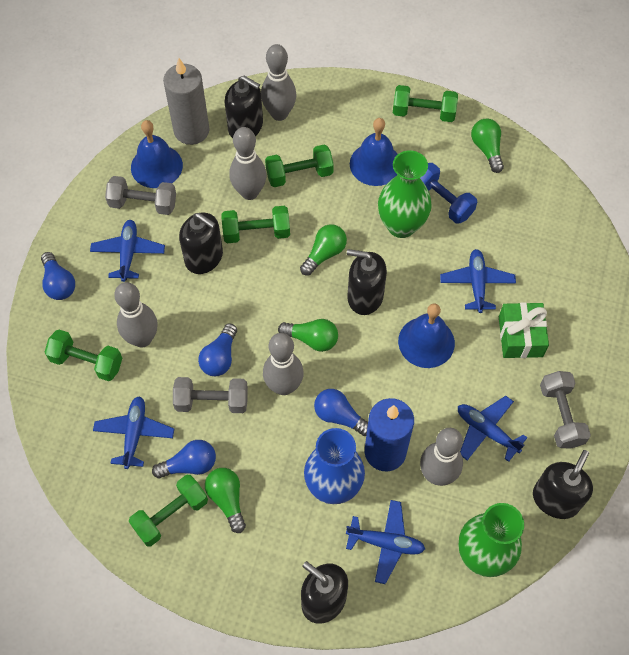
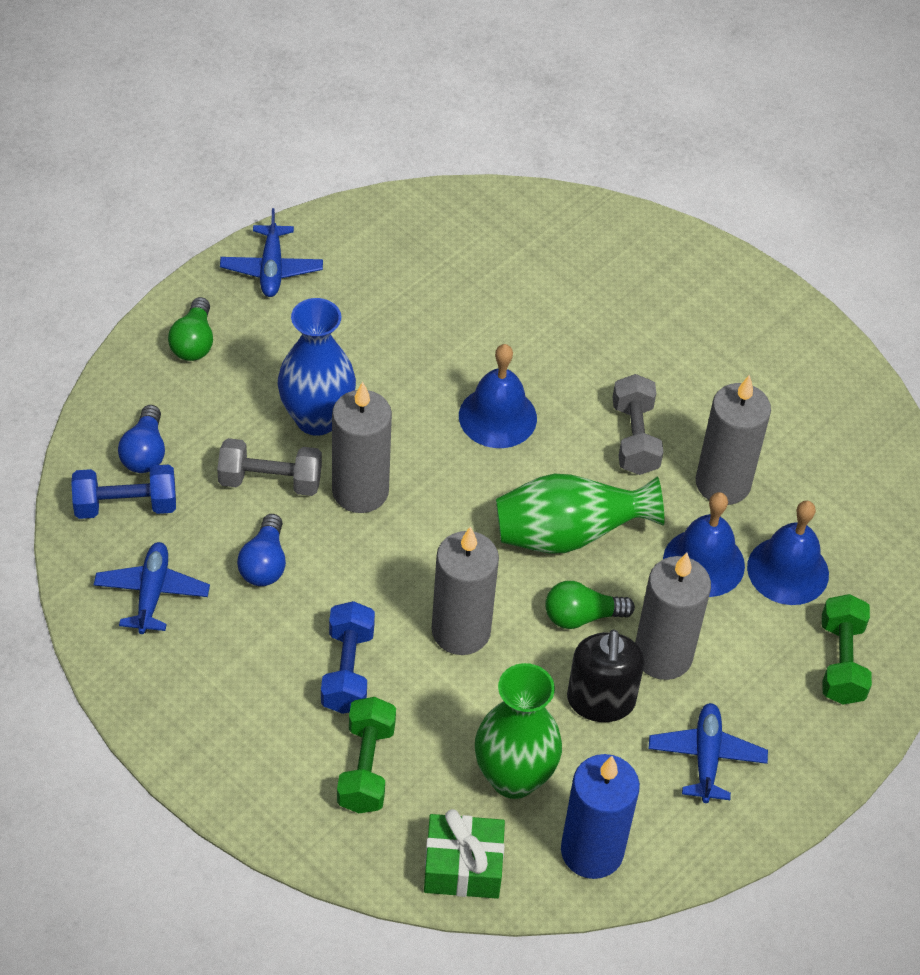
black soap dispenser: [179,212,223,274] [224,76,263,138] [301,561,348,624] [347,249,387,315] [533,450,593,519] = 5 -> [567,630,644,722] = 1
blue dumbbell: [420,163,477,224] = 1 -> [71,465,176,519] [321,601,375,714] = 2
blue light bulb: [41,252,75,300] [152,440,216,478] [198,323,237,376] [314,389,368,436] = 4 -> [118,405,165,473] [237,514,286,586] = 2
blue plane: [90,220,165,282] [93,396,174,469] [346,500,425,584] [440,249,516,313] [458,396,527,462] = 5 -> [94,542,210,634] [220,208,323,297] [648,703,768,803] = 3
green dumbbell: [44,330,122,381] [129,475,208,546] [221,206,290,243] [265,144,334,187] [393,85,458,122] = 5 -> [337,697,396,813] [822,594,872,705] = 2
green light bulb: [205,468,246,533] [278,319,338,352] [300,224,347,276] [471,118,504,173] = 4 -> [168,297,213,361] [545,581,635,629] = 2
grey bowling pin: [114,282,157,348] [229,127,266,200] [261,44,296,121] [263,333,304,395] [420,428,463,486] = 5 -> none = 0
grey candle: [163,58,210,145] = 1 -> [332,382,392,513] [432,526,499,655] [635,553,711,680] [696,375,771,505] = 4
grey dumbbell: [105,176,176,215] [173,377,248,413] [540,371,591,449] = 3 -> [217,438,322,496] [613,374,663,475] = 2

